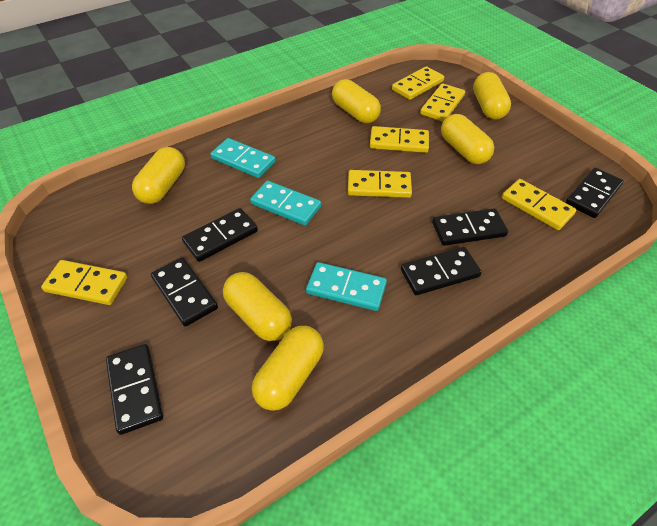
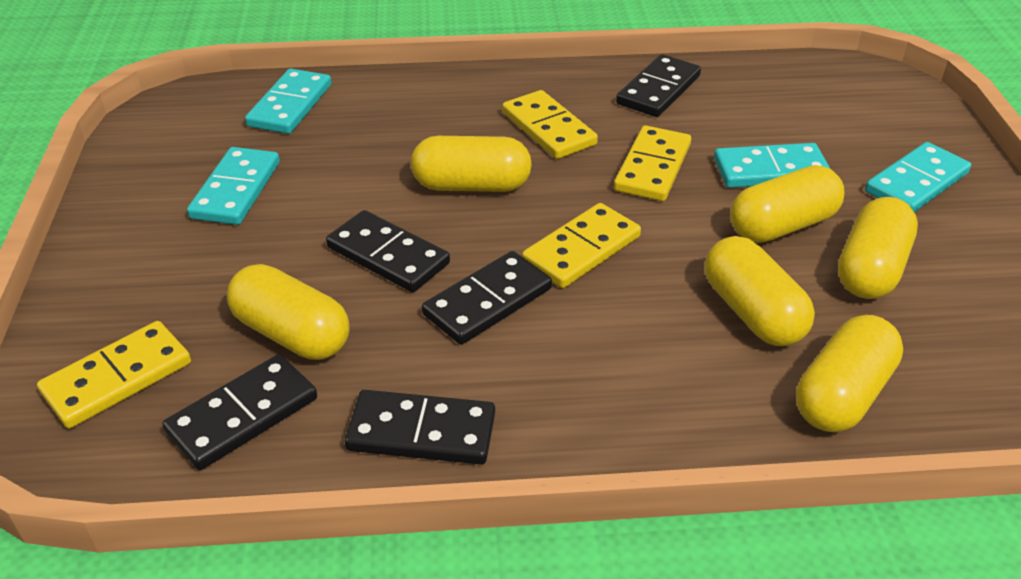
black domino: [106,344,163,435] [151,257,218,327] [182,208,258,262] [401,247,482,295] [432,208,508,246] [566,168,623,218] = 6 -> [162,354,317,470] [326,210,450,292] [345,390,495,465] [422,251,552,344] [616,54,701,117] = 5
turquoise domino: [210,138,275,178] [250,181,321,226] [306,262,387,311] = 3 -> [187,147,280,225] [245,69,331,134] [714,143,830,188] [865,142,971,212] = 4
yellow domino: [41,260,127,305] [348,170,412,198] [370,126,429,153] [392,66,444,100] [420,83,465,122] [502,179,576,230] = 6 -> [37,321,191,428] [502,90,598,159] [522,203,641,288] [614,126,691,201] = 4

